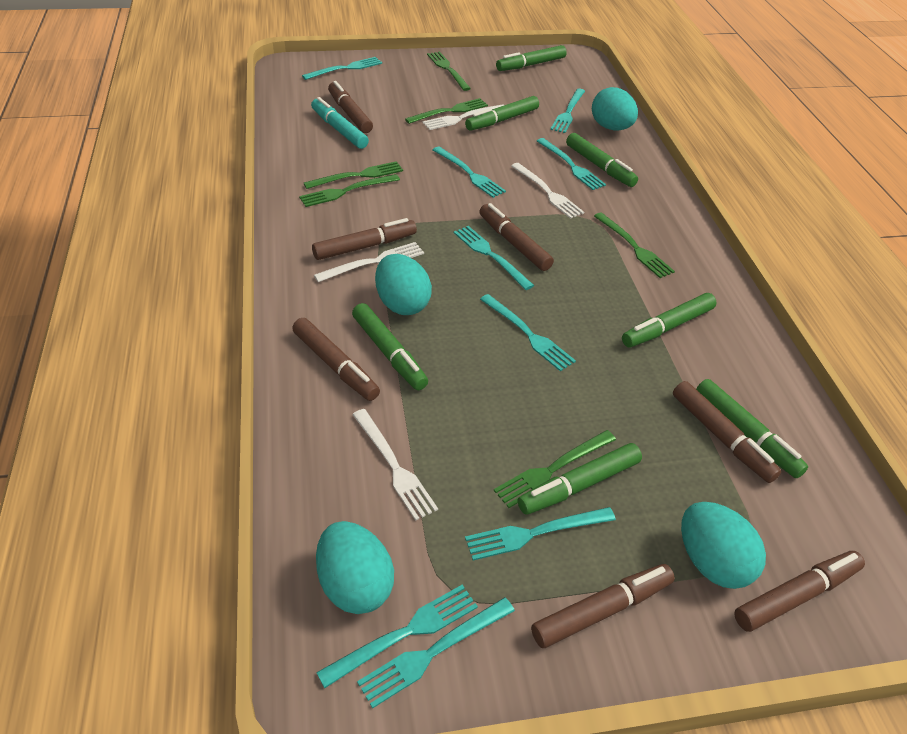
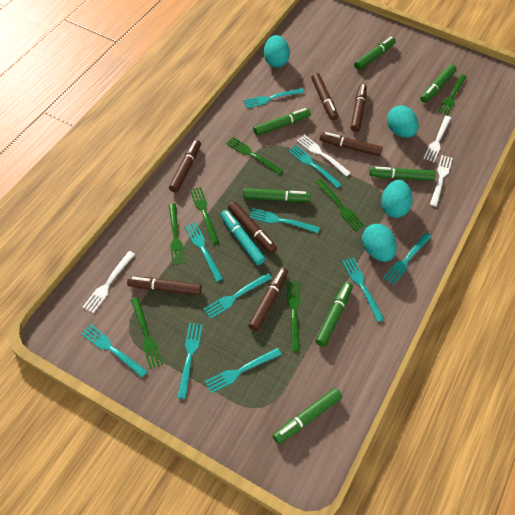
green fork: [299,174,400,207] [304,161,403,189] [405,98,488,124] [427,52,471,91] [494,430,616,508] [594,212,675,278] = 6 -> [131,297,163,369] [169,203,185,265] [190,187,219,244] [226,137,283,175] [287,282,300,351] [316,179,365,231] [438,74,467,116] = 7
turquoise fork: [302,57,382,80] [316,585,478,688] [357,597,515,709] [433,146,506,198] [454,226,534,290] [465,507,616,560] [480,294,576,371] [537,138,606,190] [550,89,585,133] = 9 -> [81,324,148,378] [177,323,203,399] [184,222,223,282] [204,273,272,319] [205,348,282,393] [243,88,304,108] [250,208,320,233] [288,145,342,188] [342,257,385,322] [383,233,431,285] = 10

